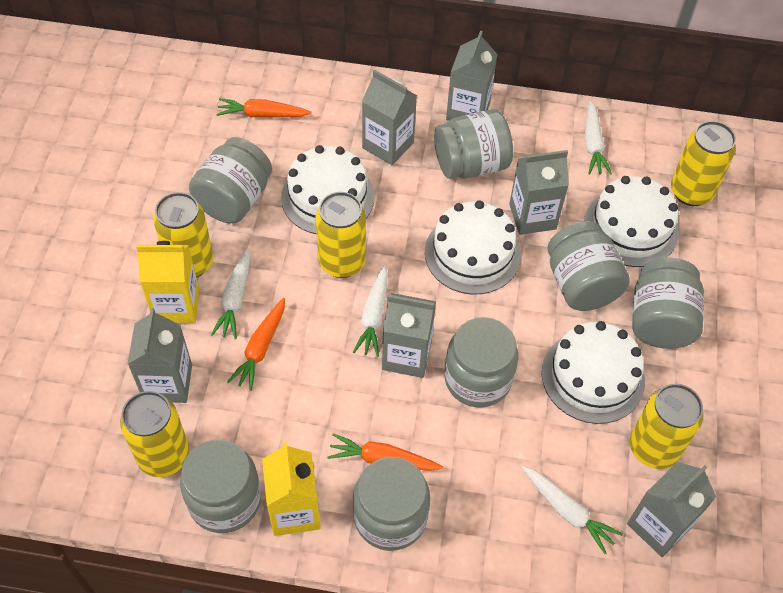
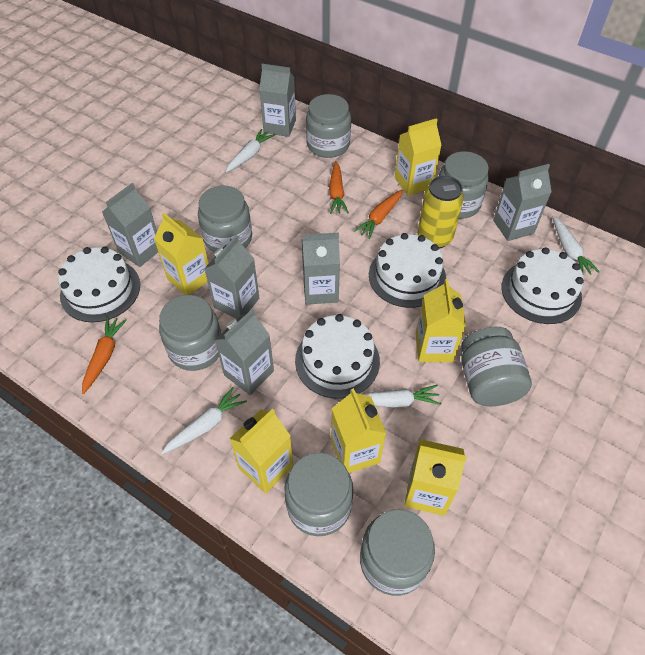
yellow can: [120,391,189,477] [153,192,213,277] [315,192,366,278] [630,384,703,469] [671,121,736,206] = 5 -> [418,176,464,249] = 1
yellow carton: [136,241,199,323] [262,442,320,536] = 2 -> [154,212,209,295] [229,409,293,494] [331,388,386,473] [395,118,442,196] [404,439,467,516] [416,279,466,362] = 6

